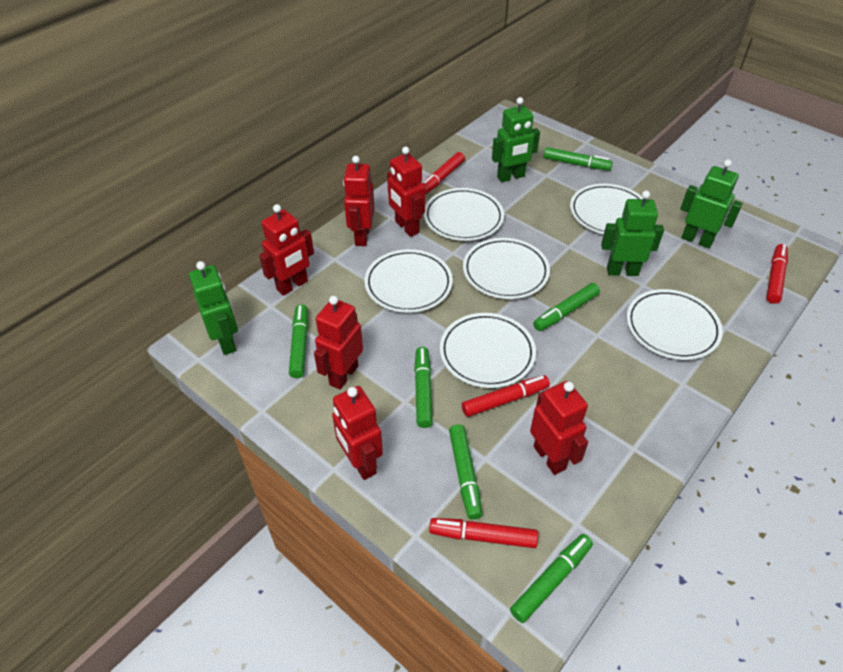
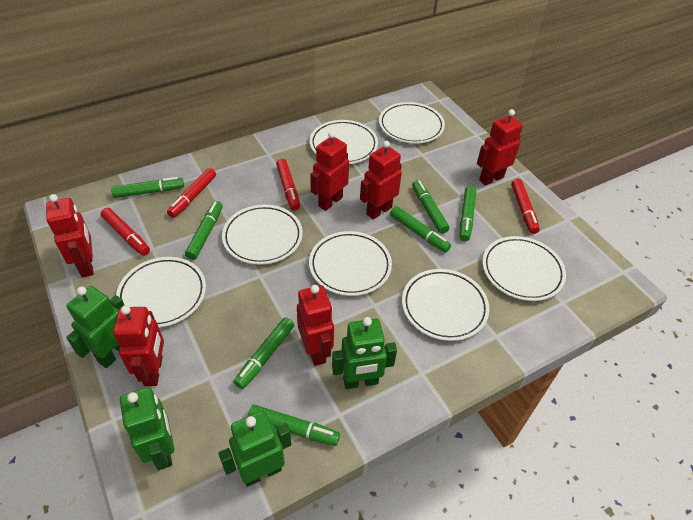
green marker: [289,304,308,378] [414,347,433,428] [449,424,482,520] [510,534,593,623] [533,283,600,331] [543,147,613,171] = 6 -> [111,177,184,198] [185,201,223,260] [234,317,294,389] [248,404,340,446] [390,206,451,252] [412,180,450,234] [460,186,476,241] = 7
white plate: [364,249,453,313] [424,188,504,241] [440,313,536,388] [463,238,550,299] [570,184,643,234] [627,289,723,360] = 6 -> [116,257,206,328] [222,205,303,265] [309,231,392,296] [310,120,378,164] [379,102,445,144] [402,269,489,341] [482,236,566,301] = 7

